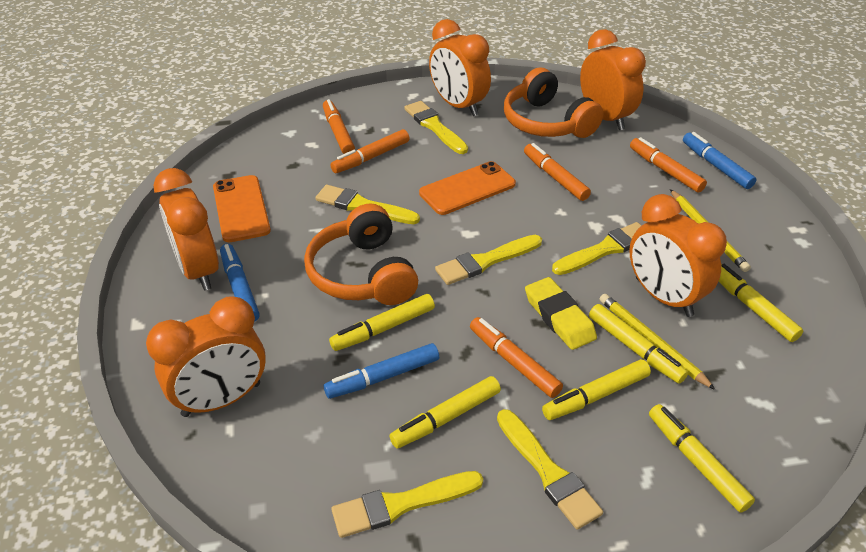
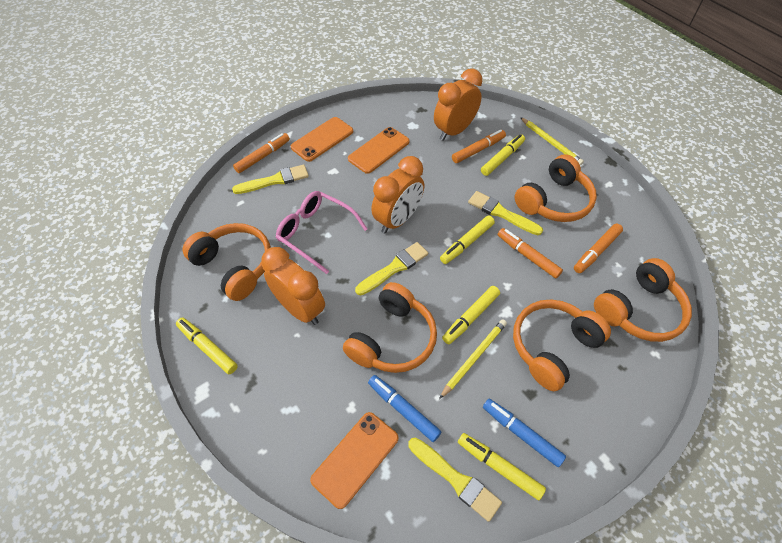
blue marker: [220,244,260,322] [324,343,439,399] [683,132,757,189] = 3 -> [368,375,441,442] [483,399,566,467] = 2
orange clock: [146,296,266,417] [153,168,219,291] [429,19,491,116] [580,29,646,130] [629,194,727,317] = 5 -> [261,247,325,325] [371,156,424,234] [434,69,482,141] = 3
orange headphones: [304,203,418,305] [504,68,604,138] = 2 -> [183,223,271,301] [343,282,437,373] [513,299,611,391] [515,154,597,222] [594,258,692,342] = 5
orange marker: [323,99,355,154] [330,129,410,173] [470,317,563,398] [524,143,591,201] [630,137,707,193] = 5 -> [233,133,290,173] [452,129,506,163] [498,228,563,278] [574,224,623,273] = 4
orange phone: [213,175,271,242] [419,161,516,215] = 2 -> [291,117,353,162] [310,412,398,509] [348,127,410,174] = 3
pink glasses: none = 0 -> [276,191,367,274] = 1
yellow brush: [315,185,420,224] [331,471,483,538] [404,101,468,154] [435,235,542,285] [497,409,603,530] [552,222,642,275] = 6 -> [232,164,309,194] [355,242,428,295] [408,437,502,522] [468,191,543,235] = 4
yellow eraser: [525,277,597,350] = 1 -> none = 0
yellow marker: [329,294,435,351] [389,376,501,448] [542,359,651,420] [589,304,688,383] [649,404,755,513] [719,264,803,342] = 6 -> [176,318,238,374] [440,215,495,264] [442,286,500,344] [458,433,546,500] [481,134,525,176] = 5

